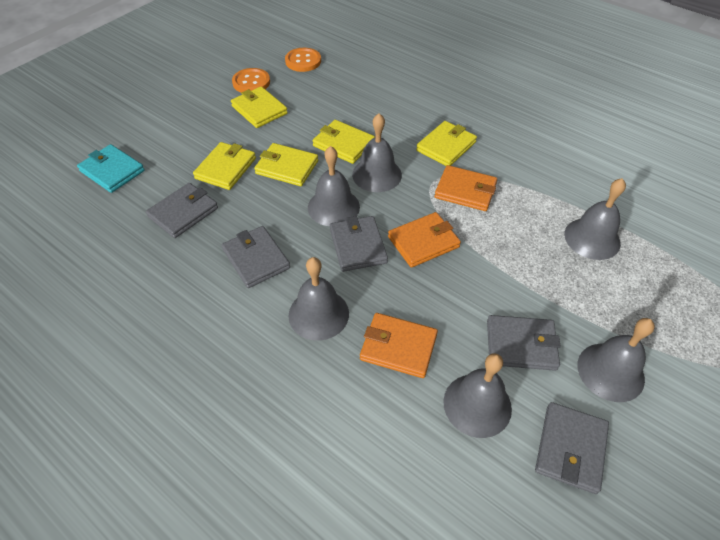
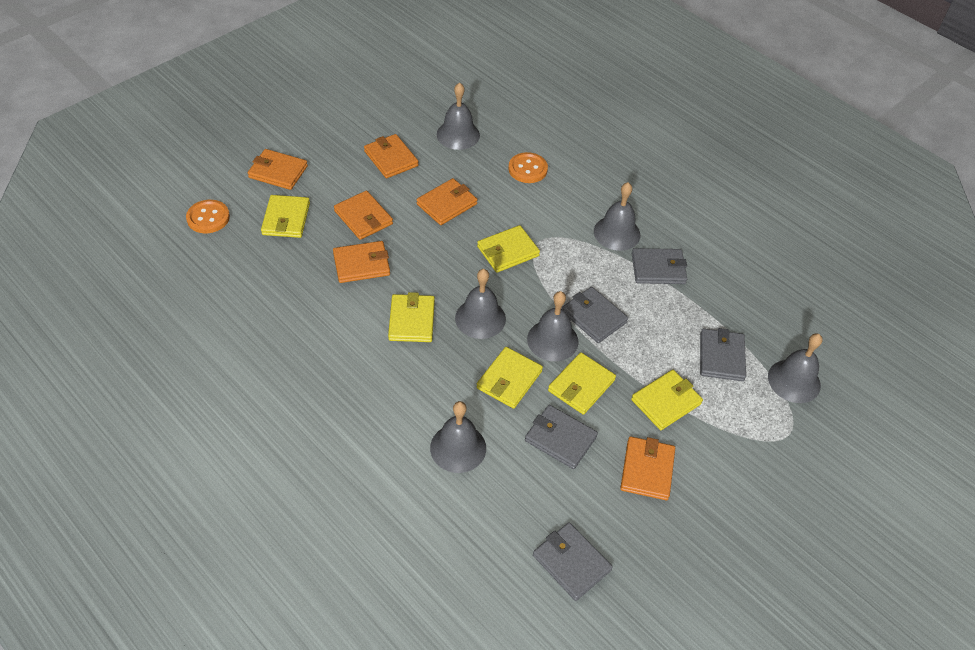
orange wallet: [360,313,438,378] [388,212,461,268] [434,165,497,211] = 3 -> [248,149,308,190] [333,241,390,283] [334,191,393,240] [364,134,419,178] [416,178,477,225] [620,436,675,500] = 6
turquoise wallet: [77,144,145,193] = 1 -> none = 0
yellow wallet: [193,142,256,190] [231,87,288,128] [254,143,318,186] [312,120,375,164] [416,121,477,166] = 5 -> [261,195,310,238] [388,292,435,342] [477,225,540,273] [477,347,543,409] [548,352,616,415] [631,370,703,430] = 6

